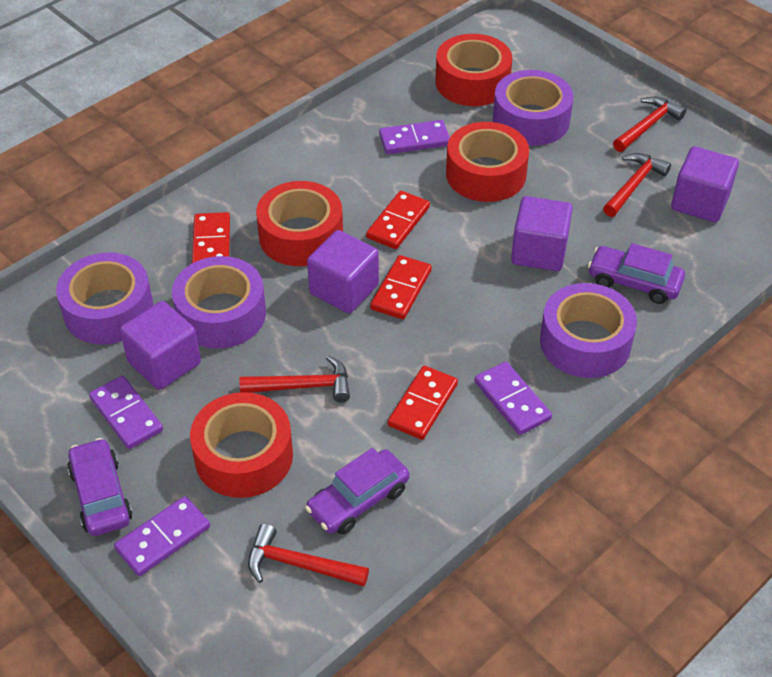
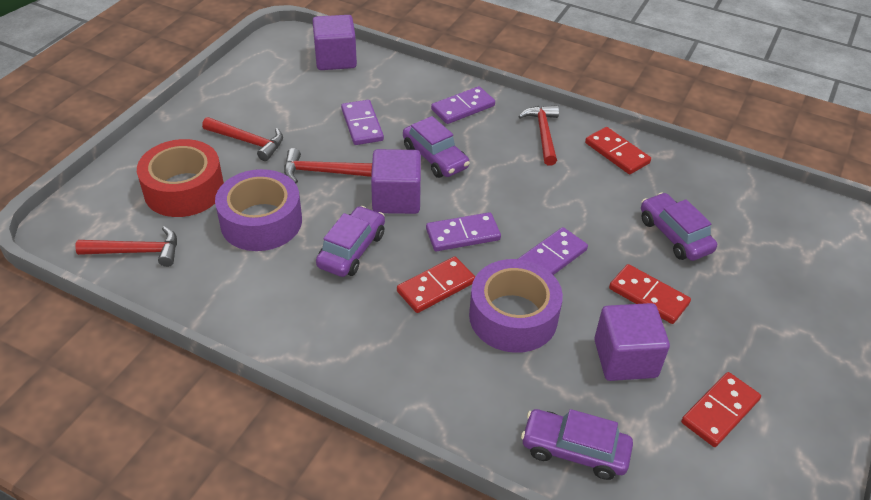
purple car: [67,438,132,536] [305,448,409,535] [588,243,685,304] = 3 -> [316,206,385,277] [403,116,470,178] [521,409,633,480] [641,192,717,261] = 4
purple cube: [120,301,201,390] [307,230,379,313] [511,196,573,271] [671,146,739,222] = 4 -> [313,15,357,70] [371,149,421,214] [594,303,670,381] = 3
purple tape: [56,252,153,345] [172,256,266,349] [493,70,573,146] [540,283,637,378] = 4 -> [215,169,302,251] [469,259,563,353] = 2
red tape: [190,392,293,498] [256,181,343,266] [436,34,512,106] [446,122,529,202] = 4 -> [137,139,224,217] = 1

